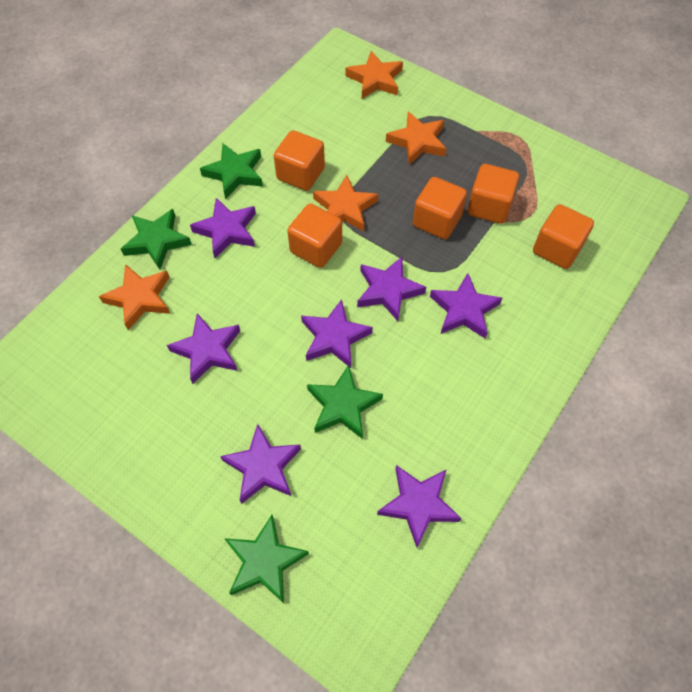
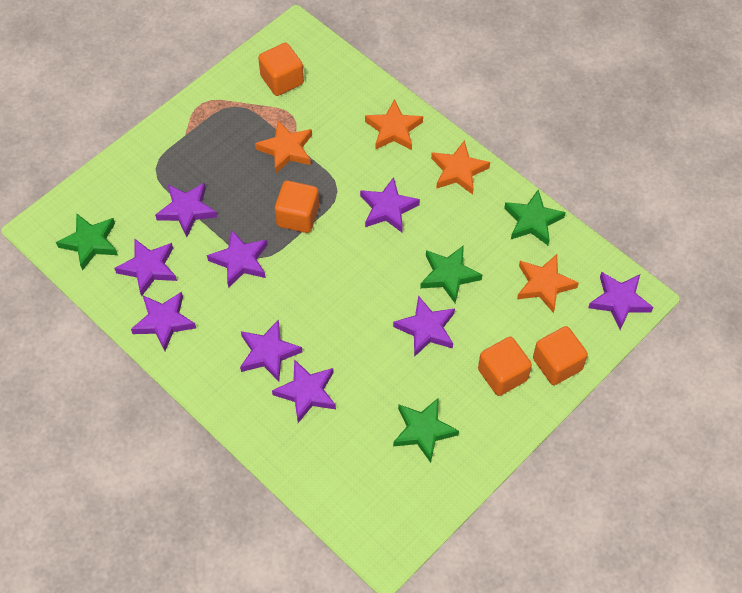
orange cube: [274,130,325,191] [287,203,342,268] [413,177,467,239] [467,164,519,224] [533,204,594,269] = 5 -> [258,43,304,96] [275,181,319,233] [478,337,532,396] [533,326,588,385] = 4
purple star: [167,314,240,384] [190,198,256,258] [220,424,301,504] [301,299,373,368] [357,257,426,321] [377,465,462,548] [430,273,502,338] = 7 -> [115,238,177,297] [131,292,196,351] [155,183,217,237] [207,229,268,288] [240,319,302,381] [272,359,336,423] [360,177,420,232] [393,295,455,357] [588,272,653,330] = 9

